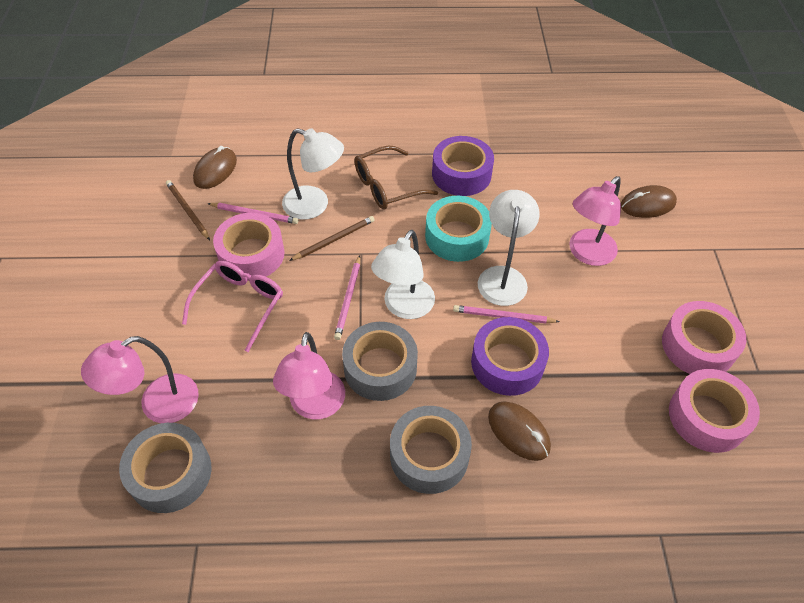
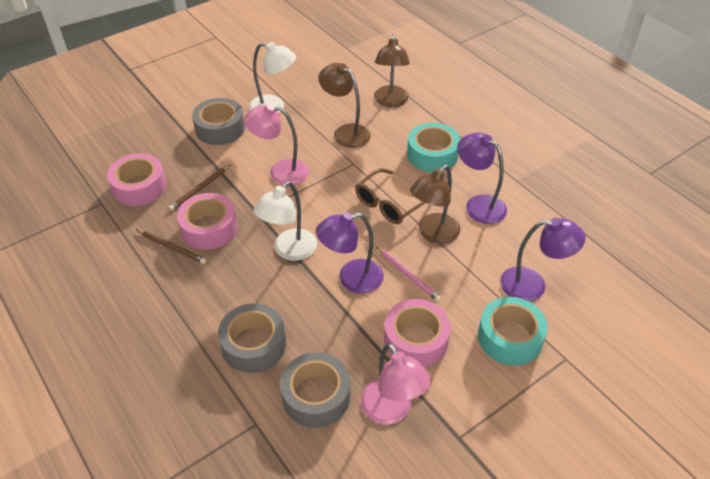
brown lamp: none = 0 -> [319,63,371,148] [374,34,410,107] [410,165,460,244] = 3
brown mouse: [193,146,237,189] [488,401,551,461] [621,185,677,218] = 3 -> none = 0
pink glasses: [182,261,283,352] = 1 -> none = 0
pink lamp: [81,336,199,423] [273,332,345,419] [569,176,621,266] = 3 -> [244,104,309,186] [360,343,431,425] = 2
pink pencil: [207,203,298,224] [334,255,360,340] [453,305,560,324] = 3 -> [377,247,441,302] = 1
purple lamp: none = 0 -> [316,212,384,294] [457,133,507,224] [500,218,586,302] = 3
purple tape: [432,136,494,196] [471,317,549,396] = 2 -> none = 0
turquoise tape: [425,196,492,262] = 1 -> [407,123,460,172] [478,297,548,365] = 2
white lamp: [282,128,344,220] [371,230,435,319] [478,190,540,306] = 3 -> [249,42,296,114] [253,181,317,261] = 2

